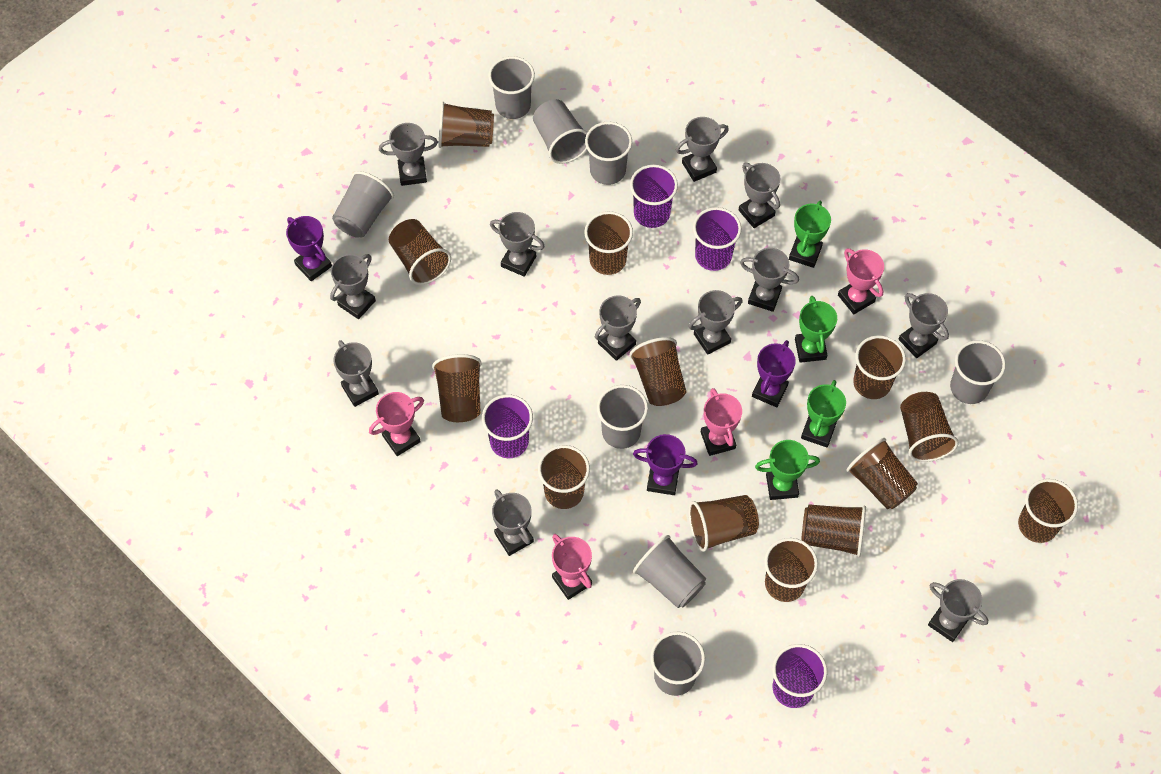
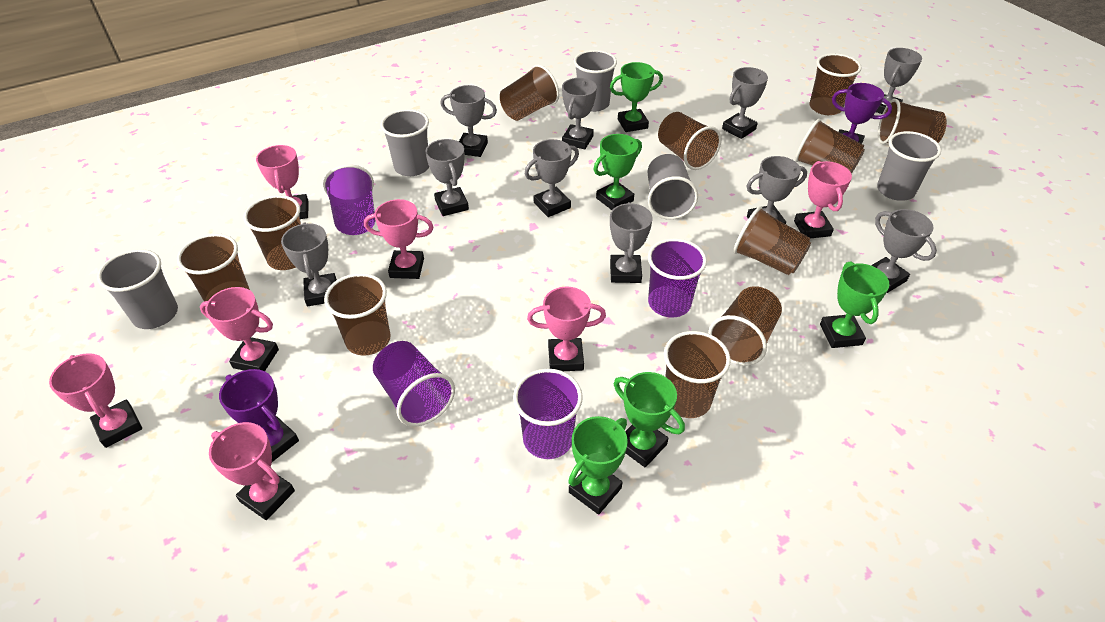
brown cup: [389,219,451,285] [432,354,482,422] [438,102,494,148] [538,445,590,509] [584,211,633,275] [629,337,687,406] [689,495,759,552] [764,538,818,602] [801,504,866,557] [846,438,918,509] [853,335,906,399] [900,392,959,462] [1018,479,1078,543] = 13 -> [177,233,250,301] [243,195,301,270] [324,273,391,356] [500,64,559,121] [658,112,722,170] [664,331,731,418] [708,286,782,366] [733,206,811,275] [795,119,865,174] [809,53,862,115] [878,99,947,144] = 11
green trophy: [755,440,820,500] [789,201,831,268] [795,296,837,363] [801,380,846,447] = 4 -> [568,416,628,515] [594,134,642,210] [610,62,663,132] [614,372,685,468] [820,261,890,348] = 5
grey cup: [332,171,394,238] [488,56,535,119] [533,99,588,164] [585,122,632,185] [597,385,648,449] [633,535,706,608] [650,632,705,696] [950,340,1006,404] = 8 -> [97,249,178,329] [381,109,429,176] [574,50,617,112] [647,154,698,220] [877,131,941,201] = 5
grey trophy: [330,254,376,319] [333,340,379,407] [379,123,438,186] [490,212,545,277] [492,489,534,556] [595,296,641,361] [676,117,729,182] [688,290,743,355] [739,163,781,228] [740,248,799,312] [899,293,949,358] [928,579,988,642] = 12 -> [281,223,337,307] [425,139,469,216] [440,85,497,157] [525,139,579,217] [562,78,597,149] [610,202,653,283] [722,67,768,139] [746,156,807,224] [871,209,937,293] [876,48,922,114] = 10
pink trophy: [369,392,424,456] [552,534,592,600] [701,388,742,456] [838,248,884,314] = 4 -> [49,353,142,448] [200,287,279,371] [209,422,295,520] [256,145,309,219] [364,199,434,279] [527,287,606,371] [794,161,852,239] = 7
purple trophy: [286,216,332,281] [633,434,698,495] [752,340,796,407] = 3 -> [219,369,299,462] [832,83,892,144] = 2

